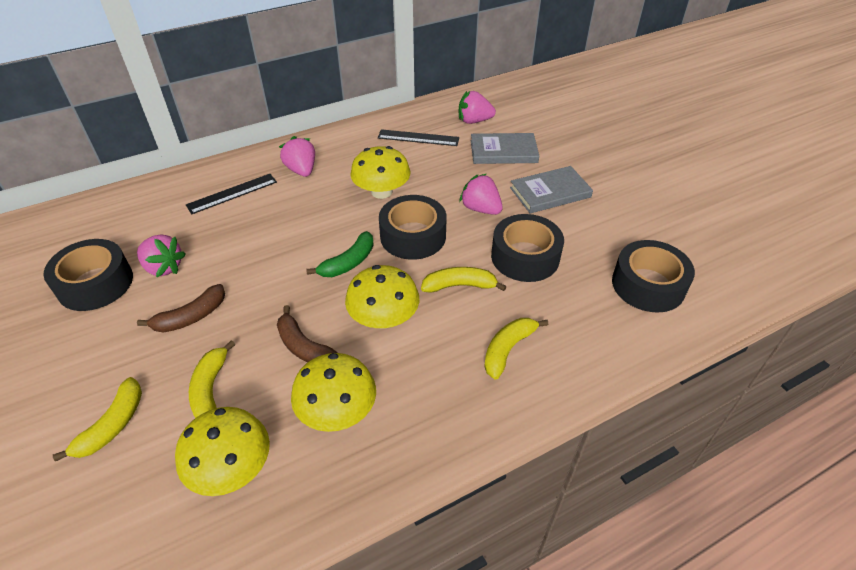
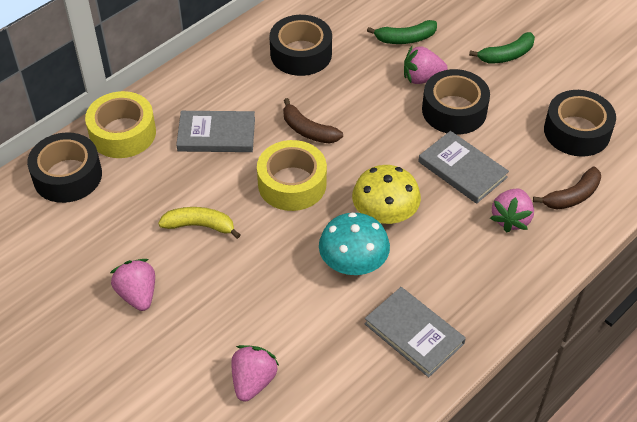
black ruler: [186,174,277,214] [378,129,459,146] = 2 -> none = 0
green banana: [306,231,374,277] = 1 -> [367,20,437,44] [469,32,535,64] = 2
grey book: [471,133,539,164] [510,166,593,213] = 2 -> [176,111,255,152] [364,287,466,377] [418,131,509,204] = 3
turquoise mushroom: none = 0 -> [319,212,390,275] = 1
yellow banana: [53,377,142,461] [189,340,235,418] [421,267,506,293] [484,318,548,380] = 4 -> [158,207,241,239] = 1
yellow mushroom: [175,407,270,496] [291,353,376,432] [345,265,419,328] [350,146,410,199] = 4 -> [352,165,421,224] = 1
yellow tape: none = 0 -> [85,91,156,158] [257,140,327,211] = 2

